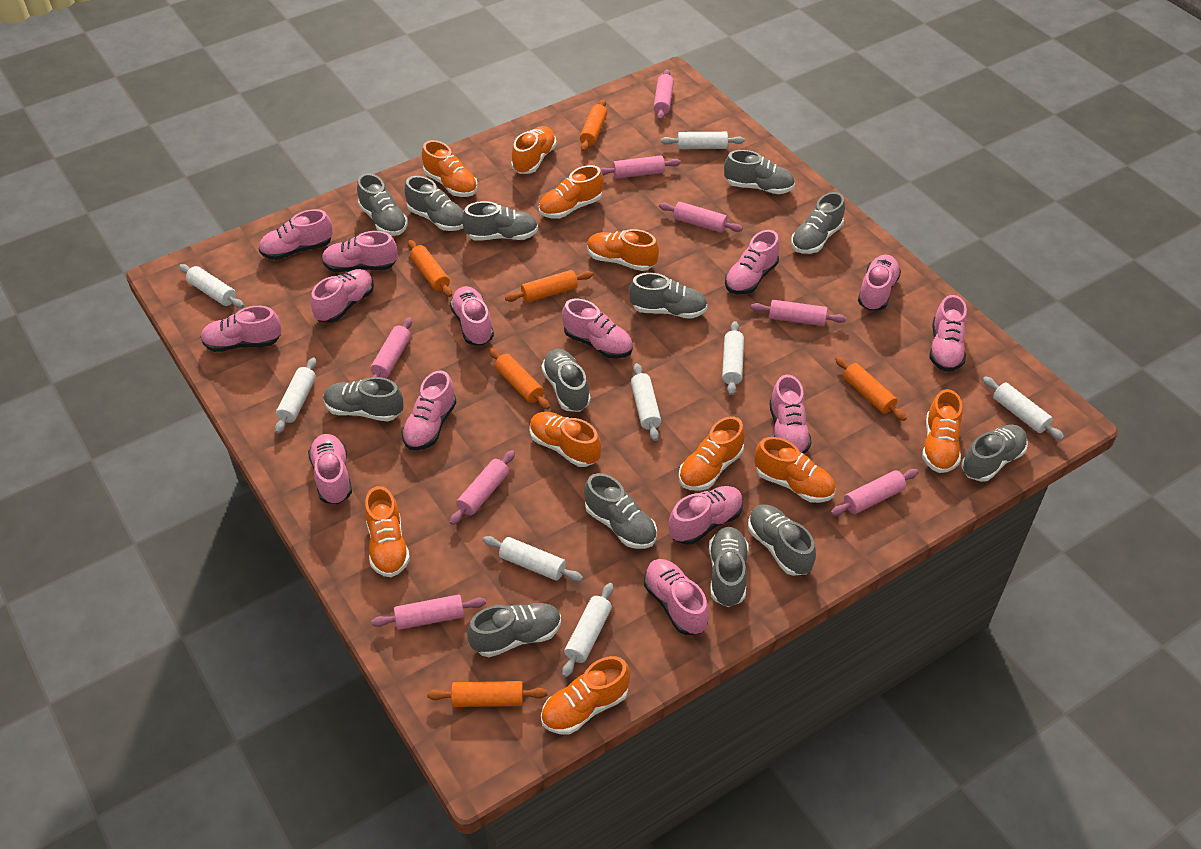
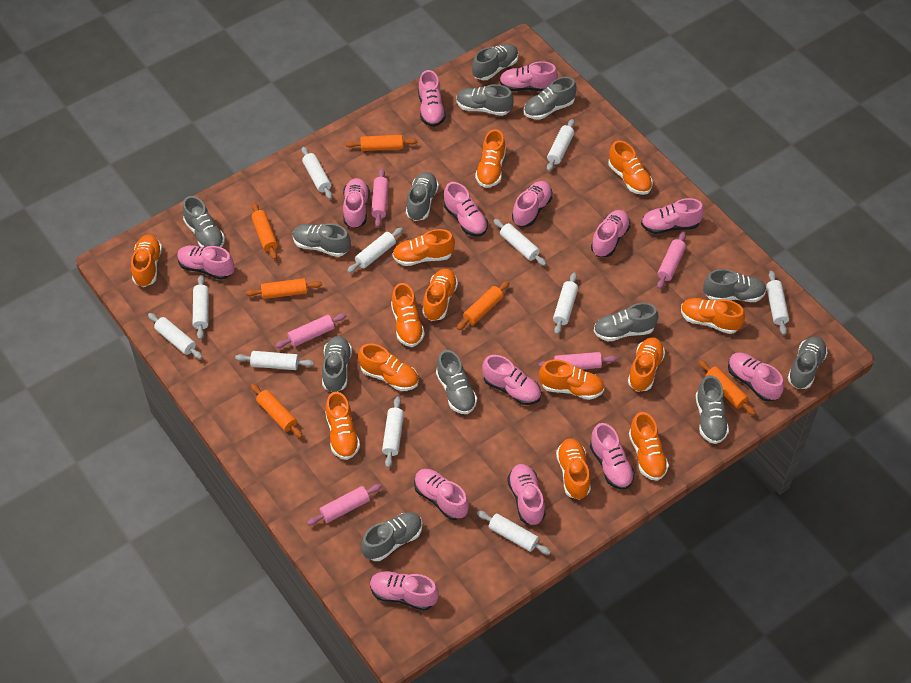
orange shoe: [364,486,410,577] [422,140,478,197] [511,126,556,174] [530,412,601,467] [539,165,603,219] [541,656,630,735] [587,229,659,271] [679,416,745,491] [754,437,835,503] [922,389,962,473] = 10 -> [131,234,162,287] [325,392,360,460] [358,344,419,391] [391,283,425,347] [393,229,455,266] [422,269,458,321] [475,129,506,188] [539,359,604,400] [556,439,591,500] [609,141,653,195] [628,337,665,392] [629,412,669,481] [681,298,745,334] = 13
pink rolling pin: [371,317,412,378] [371,595,486,630] [450,450,515,525] [600,156,681,179] [653,69,674,120] [659,202,743,233] [751,300,846,326] [830,469,919,516] = 8 -> [275,313,346,348] [307,484,382,525] [371,169,389,227] [539,352,617,369] [657,232,686,289] = 5
white rolling pin: [179,264,244,308] [275,357,316,434] [483,536,583,582] [562,583,613,678] [631,363,661,441] [661,132,745,149] [722,321,744,395] [983,376,1064,440] = 8 -> [148,313,202,359] [193,275,209,340] [235,351,314,370] [302,147,332,199] [347,228,403,273] [382,397,404,468] [477,511,551,555] [493,219,546,266] [547,119,575,171] [553,272,578,335] [766,271,789,335] = 11

